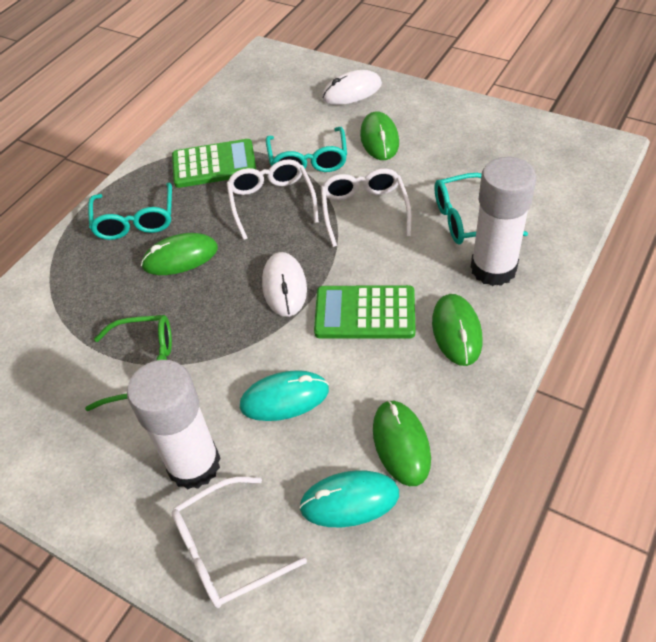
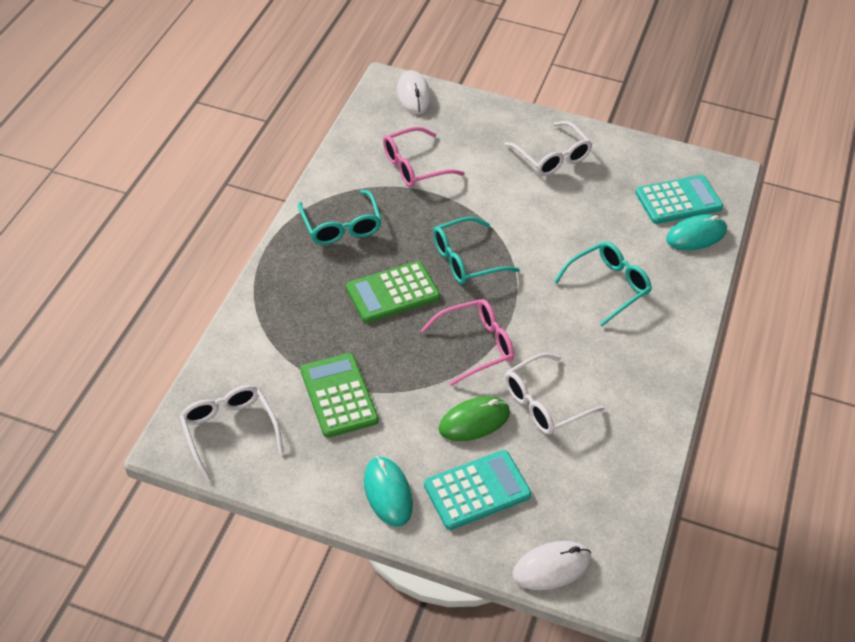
green glasses: [85,315,172,411] = 1 -> none = 0
green mouse: [141,233,218,275] [360,111,399,160] [373,400,431,486] [432,294,482,366] = 4 -> [439,396,510,441] = 1
pink glasses: none = 0 -> [383,127,465,187] [421,299,514,386] = 2
turquoise calculator: none = 0 -> [424,450,532,530] [635,175,723,224] = 2
white glue stick: [127,360,220,490] [471,157,536,286] = 2 -> none = 0

